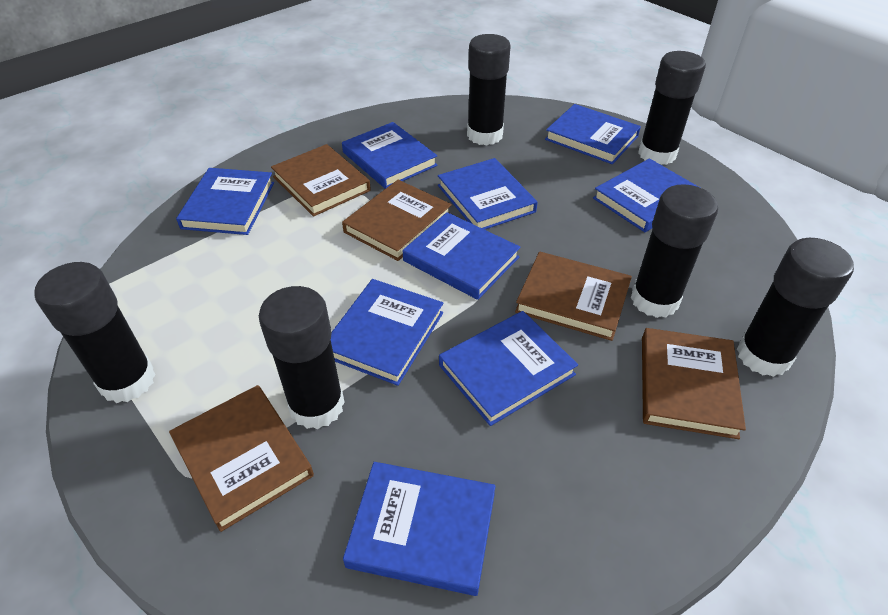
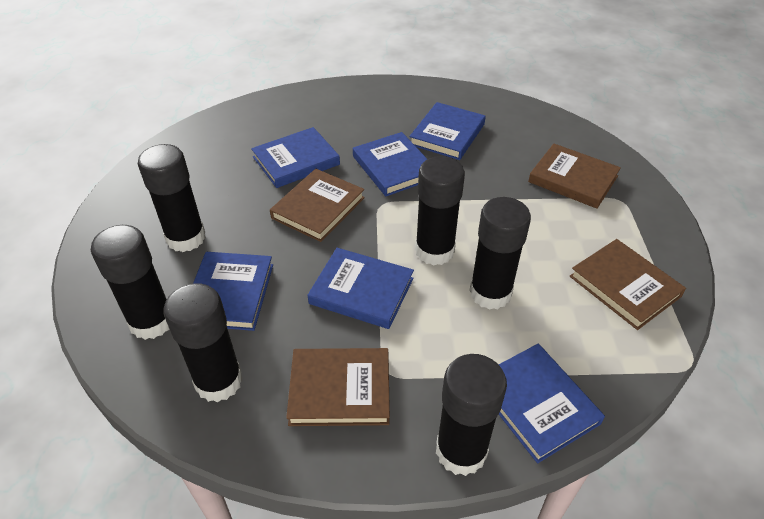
blue book: [176,168,274,235] [331,279,443,386] [342,122,437,189] [343,462,495,596] [403,212,521,300] [438,158,538,230] [439,311,578,426] [545,104,641,164] [593,158,698,232] = 9 -> [193,252,273,331] [251,127,340,188] [308,248,414,329] [353,132,427,196] [409,102,486,160] [499,344,605,463] = 6
brown book: [169,385,314,532] [271,144,371,217] [342,180,452,261] [515,251,632,341] [642,328,746,439] = 5 -> [270,169,365,242] [286,348,390,426] [528,144,621,209] [570,239,686,330] = 4

